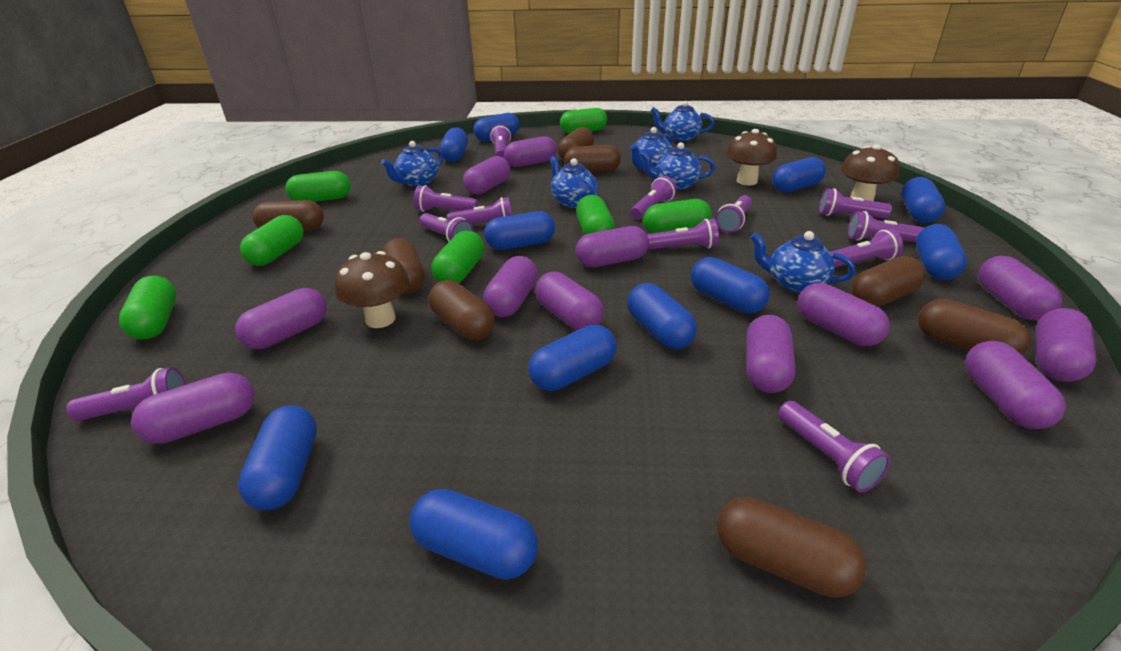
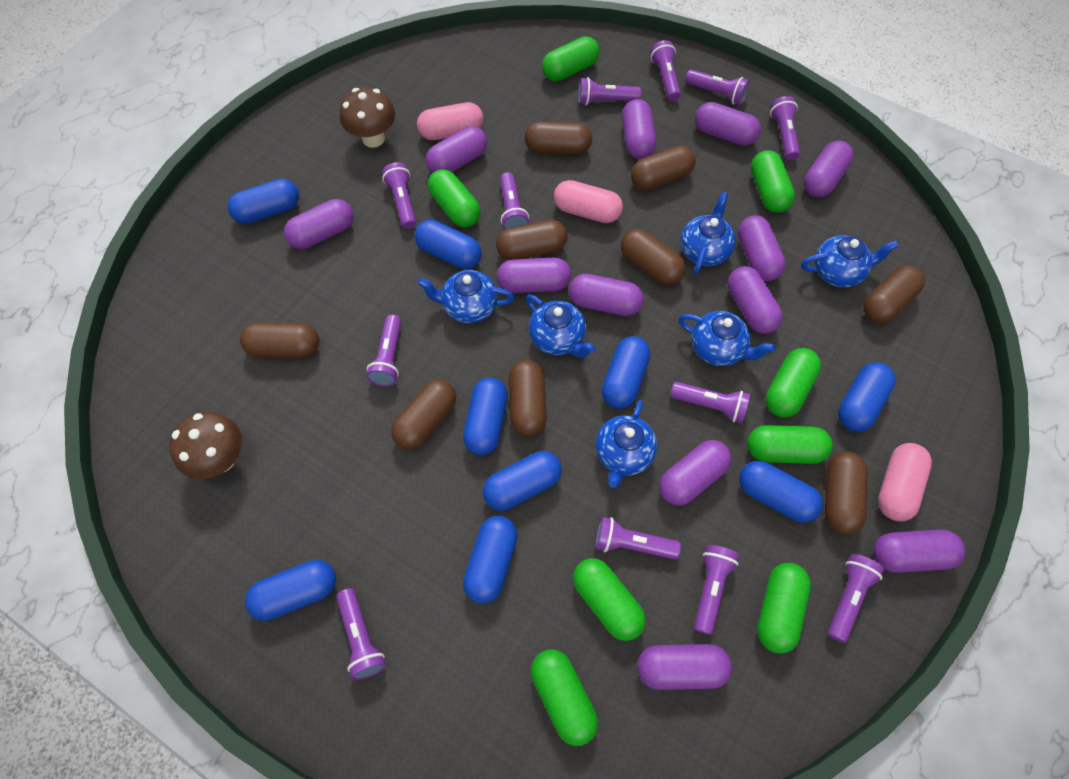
blue capsule: [238,406,317,510] [409,489,538,580] [440,127,468,162] [474,113,520,141] [484,211,555,250] [528,325,617,391] [627,283,697,349] [691,257,770,313] [772,157,826,193] [901,177,945,223] [916,224,967,280] = 11 -> [227,178,299,224] [245,560,336,621] [414,220,482,269] [463,378,508,455] [463,516,518,604] [483,451,562,511] [602,336,650,409] [739,461,823,523] [838,362,896,432] = 9
brown capsule: [252,200,324,231] [382,238,425,294] [429,280,495,340] [558,127,594,159] [564,145,621,172] [717,497,867,597] [851,256,926,307] [918,299,1031,355] = 8 -> [240,322,319,358] [391,379,456,449] [496,220,568,260] [509,360,547,436] [525,122,592,154] [621,229,686,285] [631,145,696,190] [825,451,867,535] [863,265,925,324] = 9
brown mushroom: [335,251,409,328] [726,129,777,185] [841,144,900,201] = 3 -> [169,412,242,479] [340,87,396,148] = 2
green capsule: [119,276,176,340] [240,215,304,266] [285,171,351,202] [432,231,484,283] [560,108,607,134] [576,195,615,235] [643,199,711,233] = 7 -> [428,169,481,227] [531,649,598,746] [542,36,600,81] [573,558,646,641] [747,425,833,464] [751,150,795,213] [757,563,811,654] [765,348,821,417] = 8
pink capsule: none = 0 -> [417,102,483,140] [554,180,623,223] [878,443,932,522] = 3

